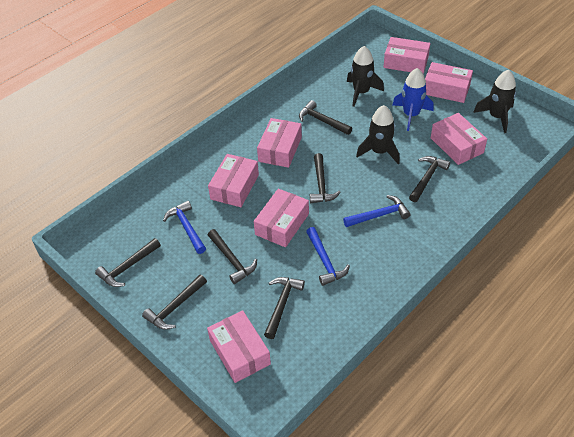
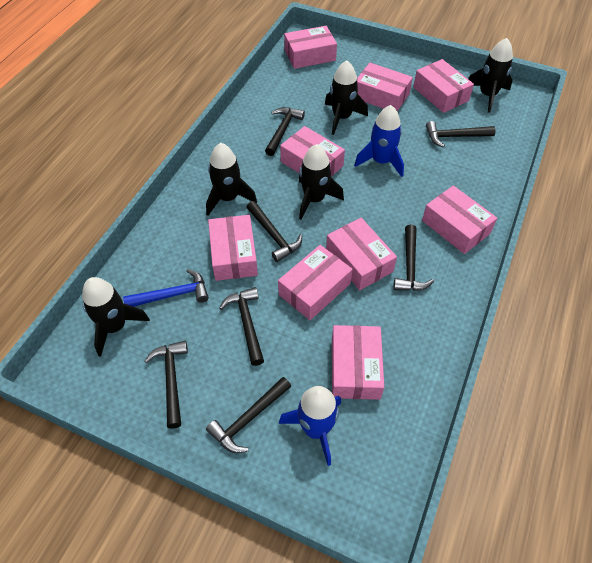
black rocket: [347,46,384,107] [356,105,400,164] [473,70,516,133] = 3 -> [82,277,150,357] [206,143,257,216] [299,144,344,220] [325,60,368,135] [468,38,513,113] = 5
blue hammer: [163,201,206,254] [306,227,350,286] [343,195,411,227] = 3 -> [123,269,209,307] = 1
blue rocket: [392,68,433,131] = 1 -> [279,386,341,466] [354,105,404,177] = 2
pink box: [207,310,271,383] [208,154,259,207] [254,189,309,247] [257,118,302,168] [384,37,430,74] [425,62,473,103] [431,113,487,165] = 7 -> [208,215,258,281] [278,245,353,320] [280,126,345,177] [284,26,337,69] [326,218,397,290] [332,325,384,400] [357,63,413,111] [413,59,474,113] [422,186,497,254] = 9

